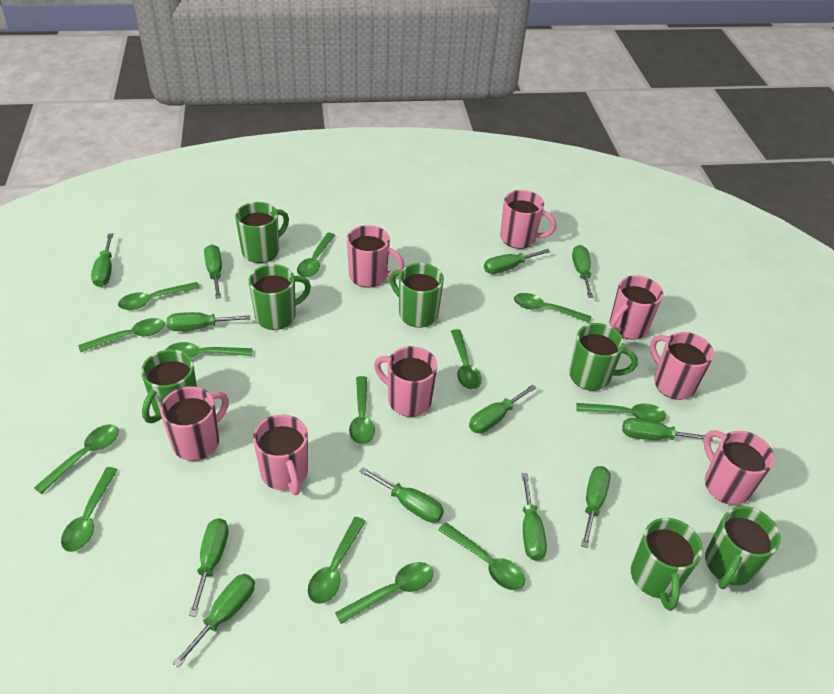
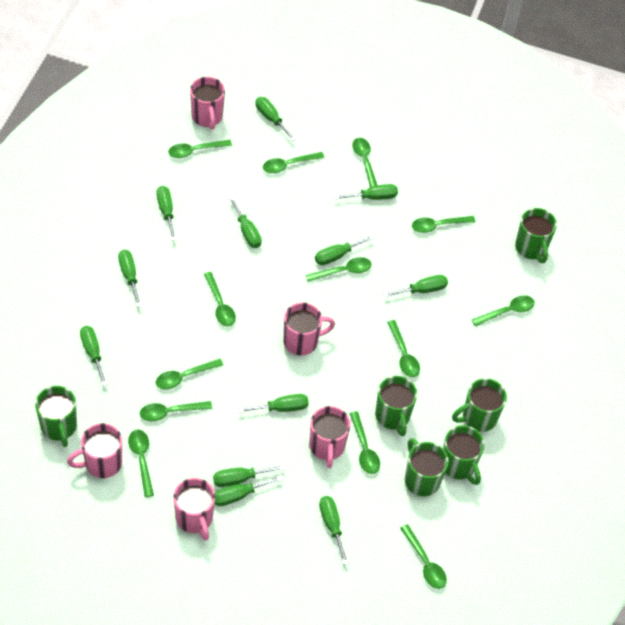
green mug: [141,349,197,423] [235,202,289,263] [249,264,311,330] [390,263,444,328] [569,323,638,391] [631,518,703,611] [705,506,781,589] = 7 -> [35,386,77,447] [375,376,417,436] [405,438,449,496] [443,425,485,485] [452,378,507,432] [515,208,557,263] = 6
pink mug: [160,386,229,461] [253,415,308,495] [347,225,405,287] [374,346,437,417] [500,190,556,249] [610,275,663,340] [650,332,714,400] [704,430,774,505] = 8 -> [67,423,122,478] [173,478,215,541] [190,77,225,130] [283,302,335,356] [309,406,351,468] = 5

